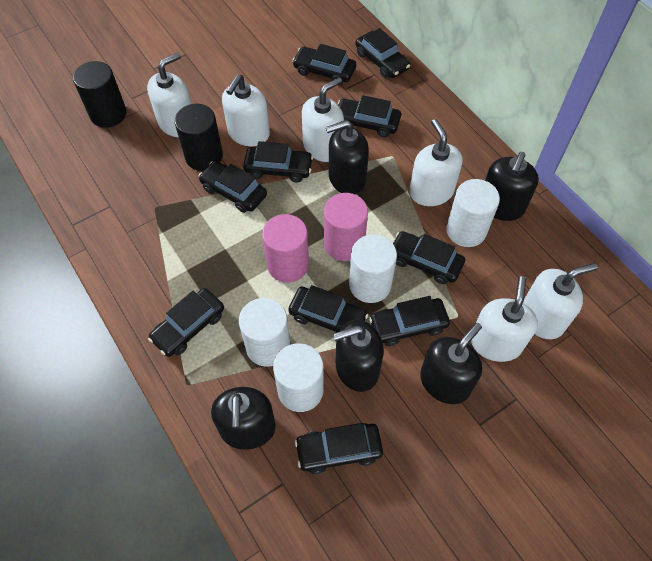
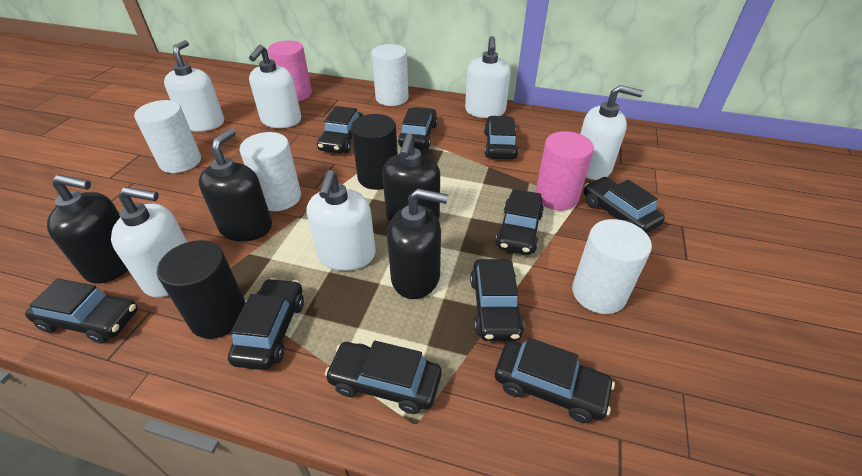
black soap dispenser: [211,387,276,450] [326,120,369,194] [333,320,384,392] [420,323,482,404] [485,152,539,221] = 5 -> [47,175,128,284] [199,128,272,241] [382,133,440,221] [387,189,448,299] = 4

